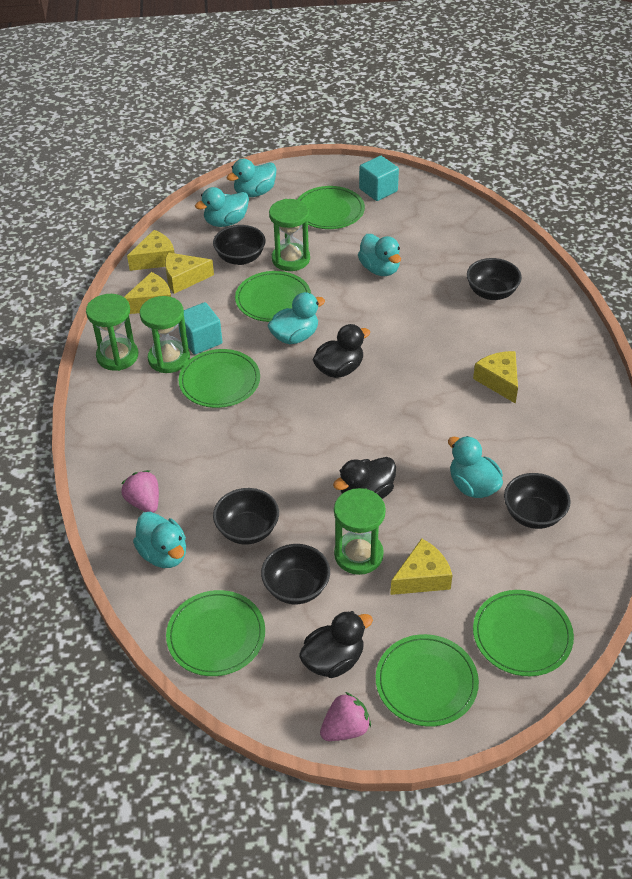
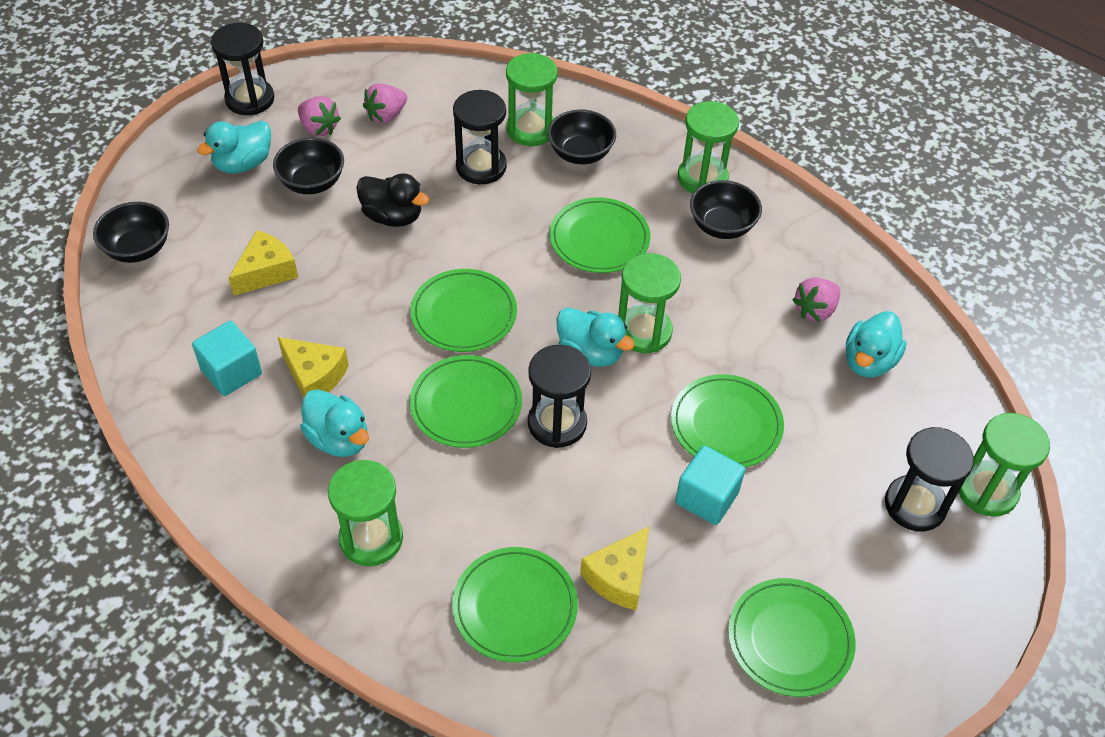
black bowl: [213,225,266,265] [213,488,279,545] [261,544,330,604] [467,258,522,300] [504,473,570,529] = 5 -> [93,202,169,263] [273,137,344,194] [548,110,616,164] [690,180,762,239] = 4
black duck: [299,611,373,678] [312,324,370,378] [333,457,396,499] = 3 -> [356,173,429,227] = 1
black hourglass: none = 0 -> [211,23,274,115] [453,90,507,184] [528,345,591,448] [885,427,974,532] = 4
green hourglass: [86,294,138,371] [140,296,190,373] [269,199,310,271] [334,488,386,575] = 4 -> [328,460,403,566] [506,53,558,146] [618,253,681,353] [678,101,739,193] [958,413,1050,517] = 5
pink strawberry: [121,470,159,513] [320,692,371,741] = 2 -> [298,96,341,136] [363,83,407,123] [792,278,840,322] = 3
turquoise duck: [133,512,186,568] [195,187,249,227] [226,159,276,197] [267,292,325,344] [358,234,401,276] [448,436,503,498] = 6 -> [197,121,271,173] [300,389,369,457] [556,308,635,367] [846,311,907,377] = 4
yellow cheese: [124,272,171,314] [127,230,174,271] [165,253,214,294] [390,538,452,595] [473,351,518,404] = 5 -> [229,230,298,296] [278,337,349,398] [580,527,649,610] = 3

